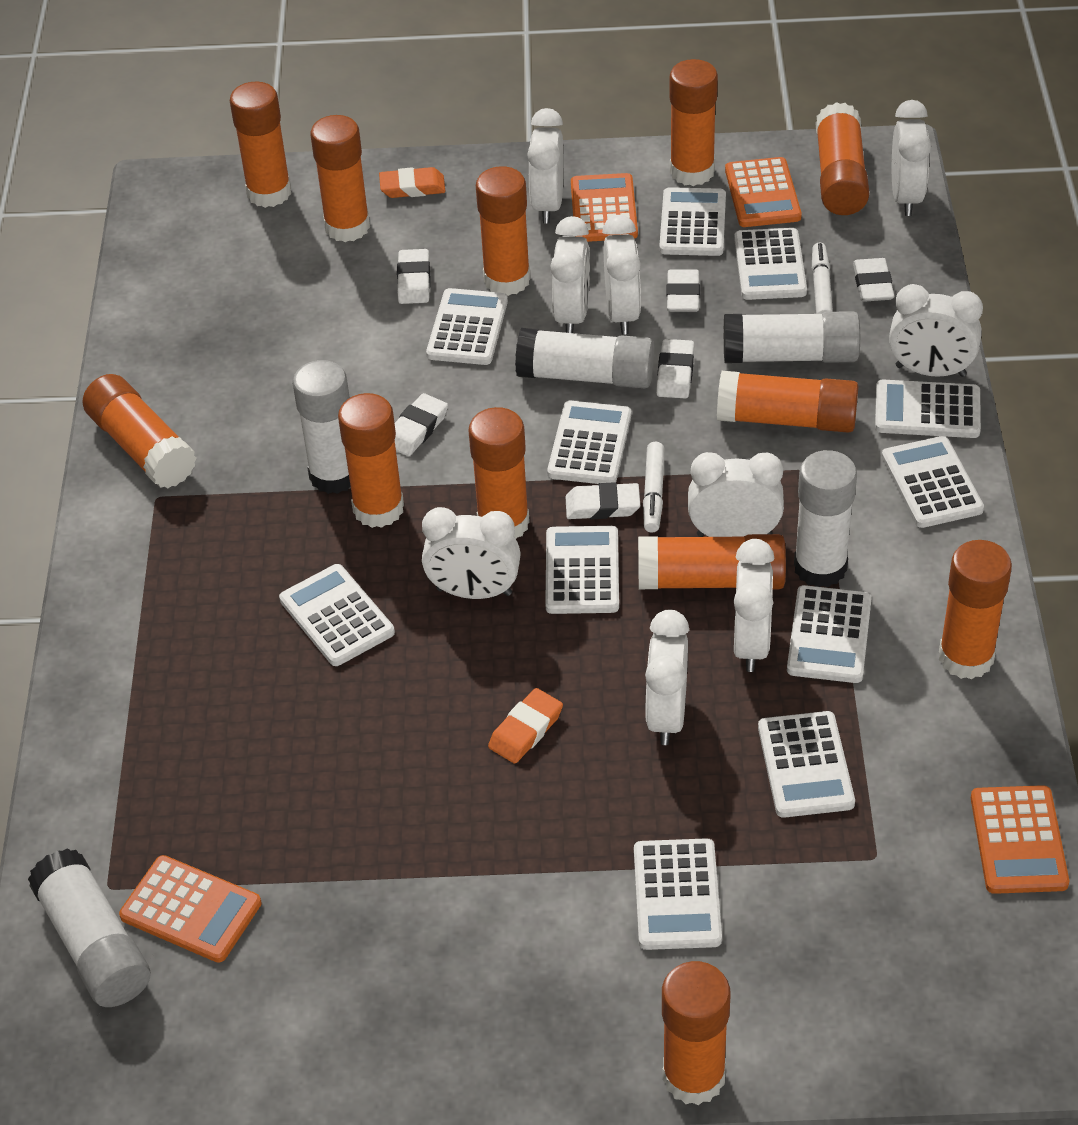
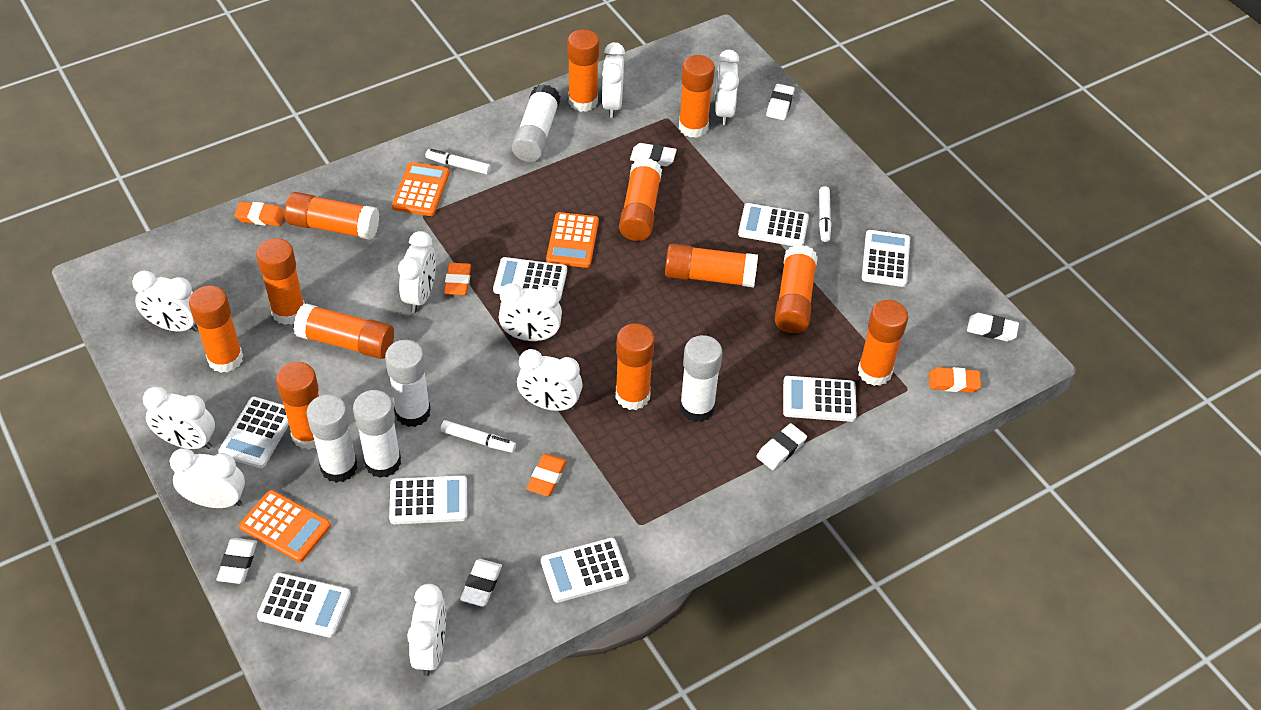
orange calculator: [119,855,261,963] [571,173,638,242] [725,157,802,227] [971,785,1069,894] = 4 -> [239,490,331,562] [392,162,450,216] [546,212,599,268] = 3
orange eraser: [379,167,446,198] [488,688,563,764] = 2 -> [234,202,285,226] [444,263,471,295] [527,454,567,496] [929,367,981,393] = 4
white calculator: [279,564,395,666] [426,288,508,365] [545,526,619,614] [547,401,631,484] [634,838,722,950] [659,187,726,256] [734,228,807,300] [758,711,855,818] [787,585,872,683] [875,380,981,438] [882,436,984,528] = 11 -> [218,397,289,468] [257,573,351,638] [389,475,467,524] [493,257,567,300] [541,538,629,603] [738,203,809,246] [783,376,856,422] [862,230,910,287] = 8
white marker: [643,442,665,533] [812,242,833,314] = 2 -> [425,149,491,175] [440,420,516,453] [819,186,831,242] = 3

